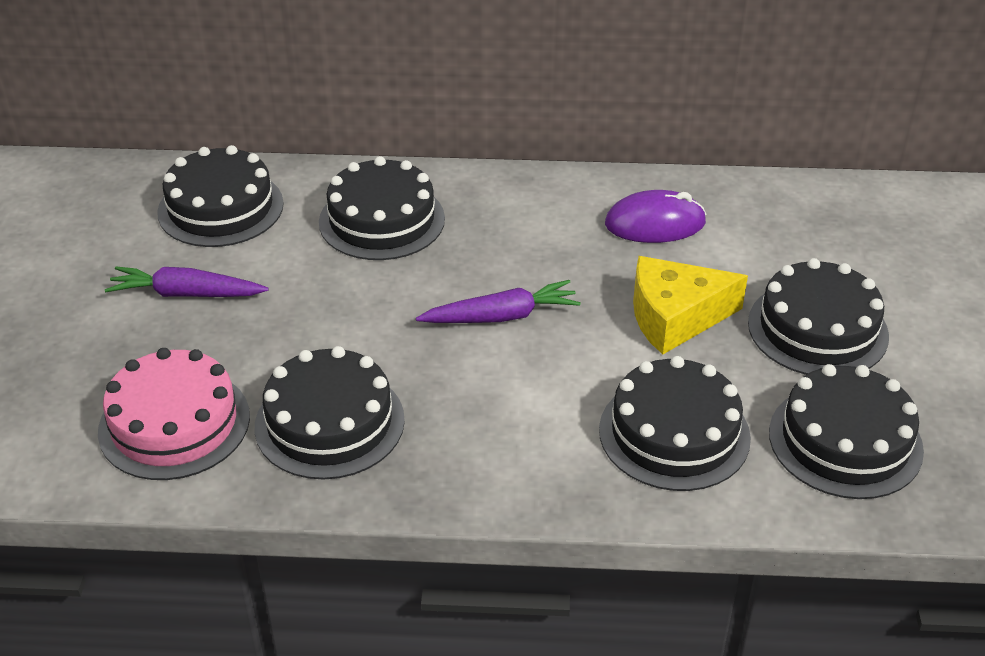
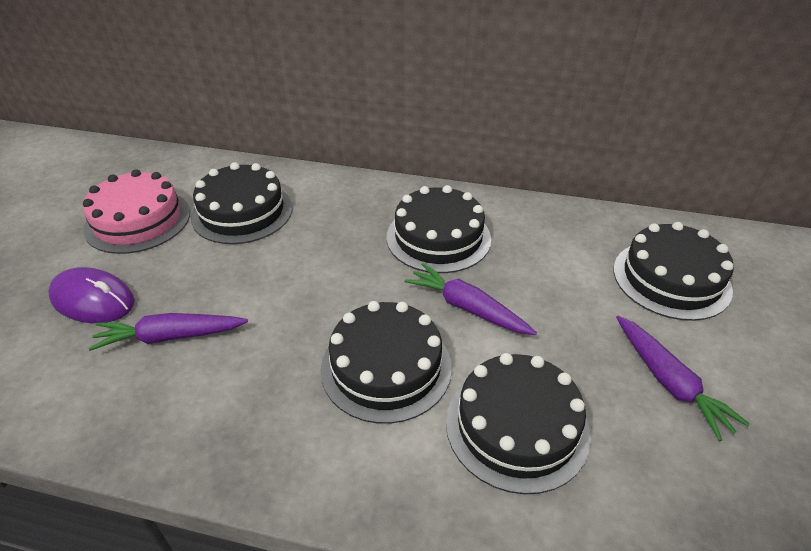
black cake: [157,145,284,247] [254,346,405,479] [319,156,445,260] [599,356,751,491] [748,258,889,375] [769,364,924,499] = 6 -> [191,162,292,244] [321,301,452,424] [387,185,491,273] [446,353,591,494] [614,222,734,321] = 5
purple carrot: [105,266,269,297] [416,280,581,323] = 2 -> [88,313,248,351] [404,263,537,335] [616,316,750,441] = 3
yellow cheese: [633,256,748,354] = 1 -> none = 0

